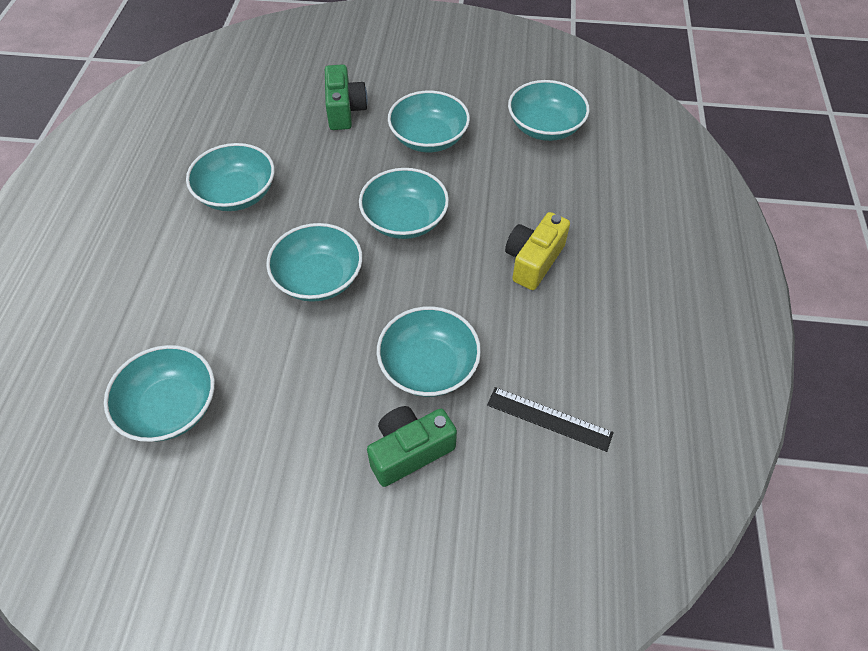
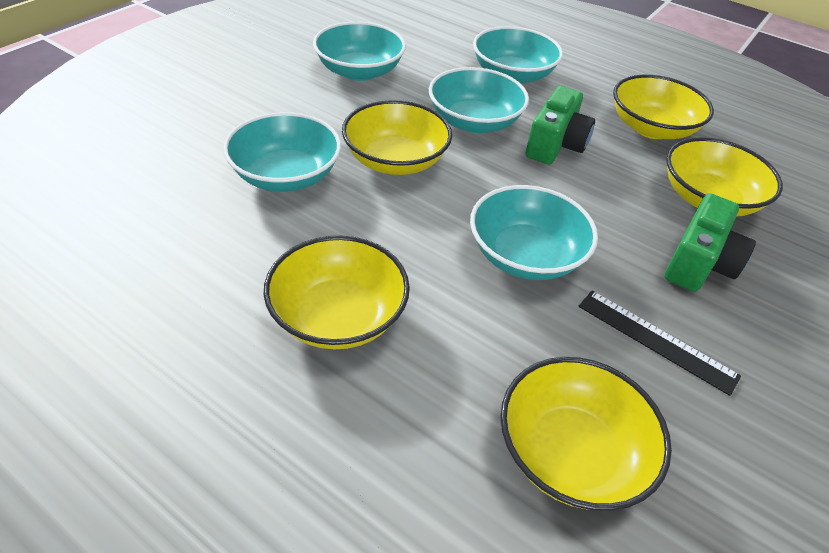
turquoise bowl: [104,345,215,442] [186,143,275,211] [266,223,363,302] [359,168,449,239] [377,306,481,397] [388,91,470,152] [508,80,590,141] = 7 -> [223,112,341,192] [313,22,406,81] [429,67,529,133] [470,185,598,280] [473,26,563,84] = 5
yellow bowl: none = 0 -> [264,236,410,349] [342,100,452,175] [500,357,672,511] [613,75,714,139] [666,137,783,217] = 5
yellow camera: [505,212,570,290] = 1 -> none = 0

